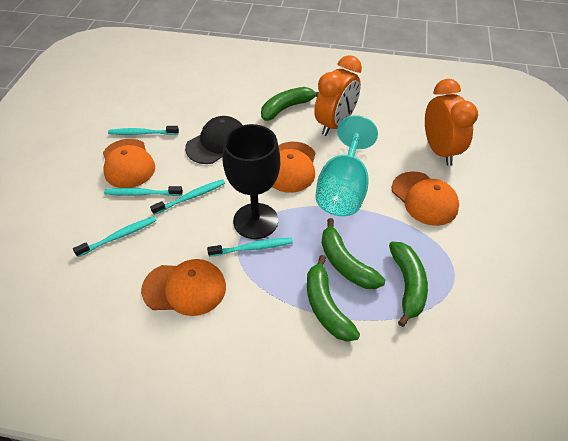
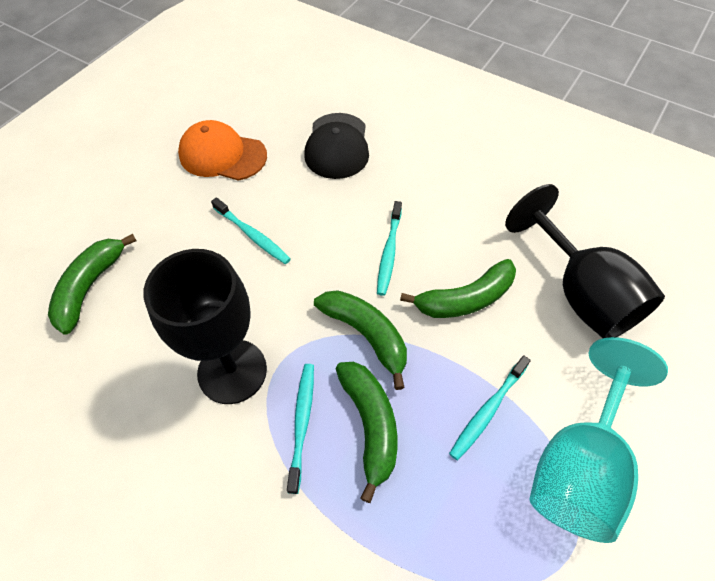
black goblet: [223,124,280,239] = 1 -> [143,249,267,404] [505,184,665,338] = 2
orange cap: [103,139,155,188] [141,259,226,316] [272,142,316,193] [392,171,459,226] = 4 -> [178,120,267,181] = 1
orange clock: [314,55,362,136] [425,79,478,166] = 2 -> none = 0
turquoise toothbrush: [73,216,157,257] [104,186,183,196] [108,126,179,135] [150,179,225,215] [207,238,293,257] = 5 -> [211,197,291,264] [287,364,314,494] [377,201,402,296] [449,355,531,460] = 4

